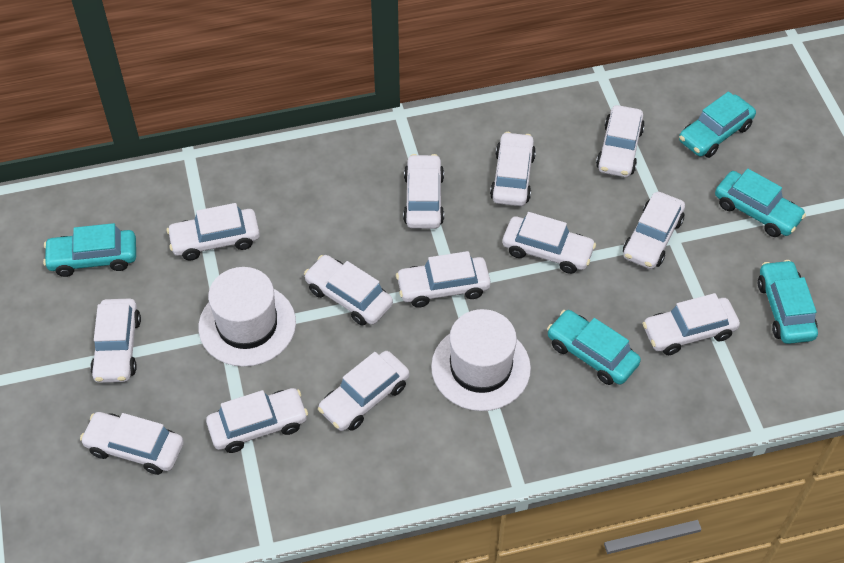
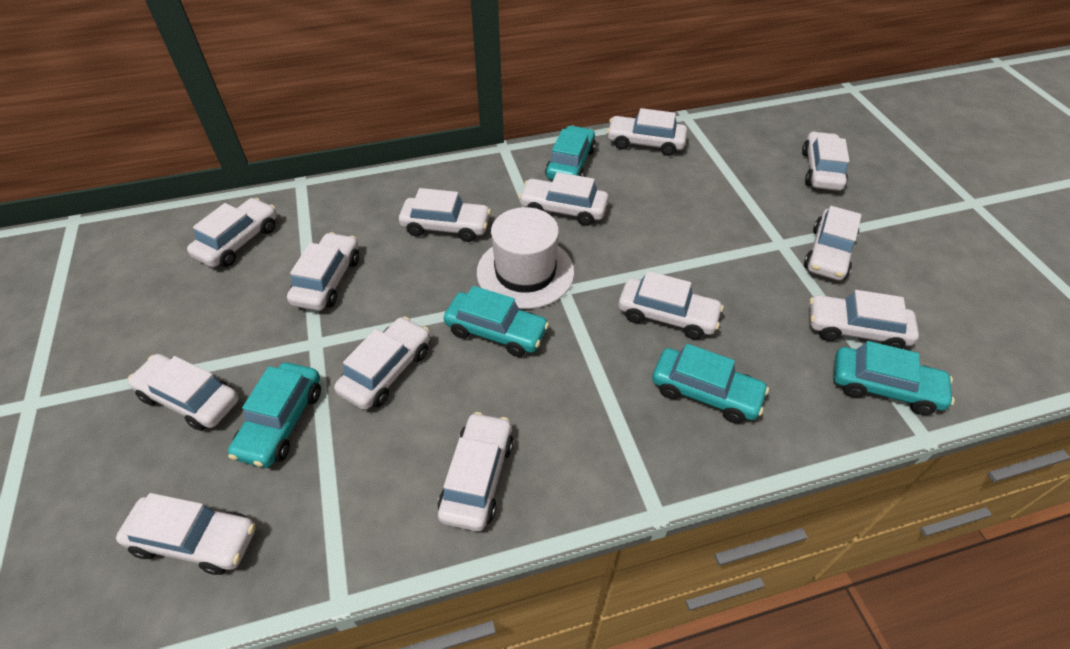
white hat: [199,267,296,367] [431,309,531,411] = 2 -> [477,207,574,309] = 1

